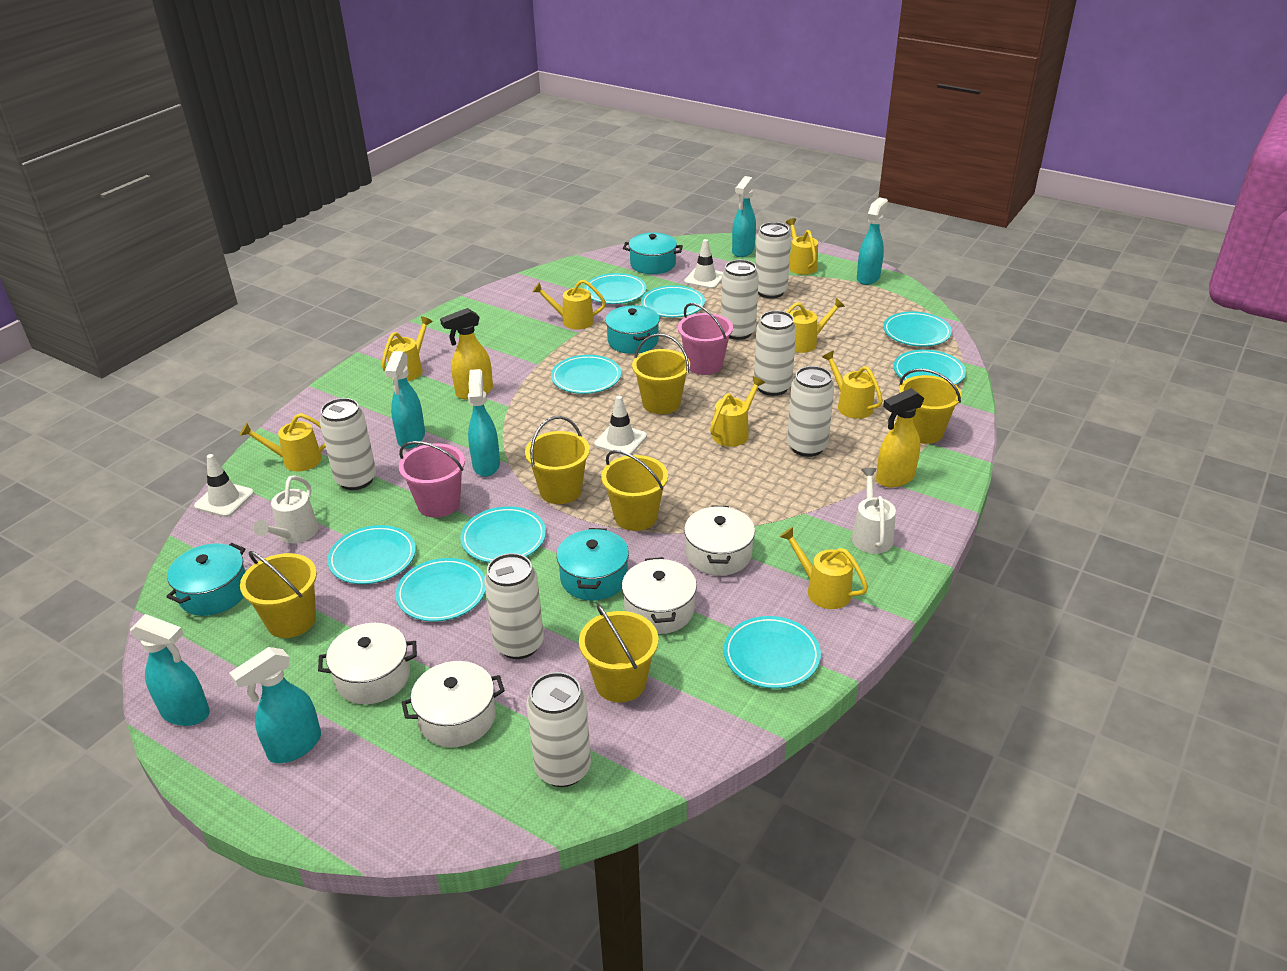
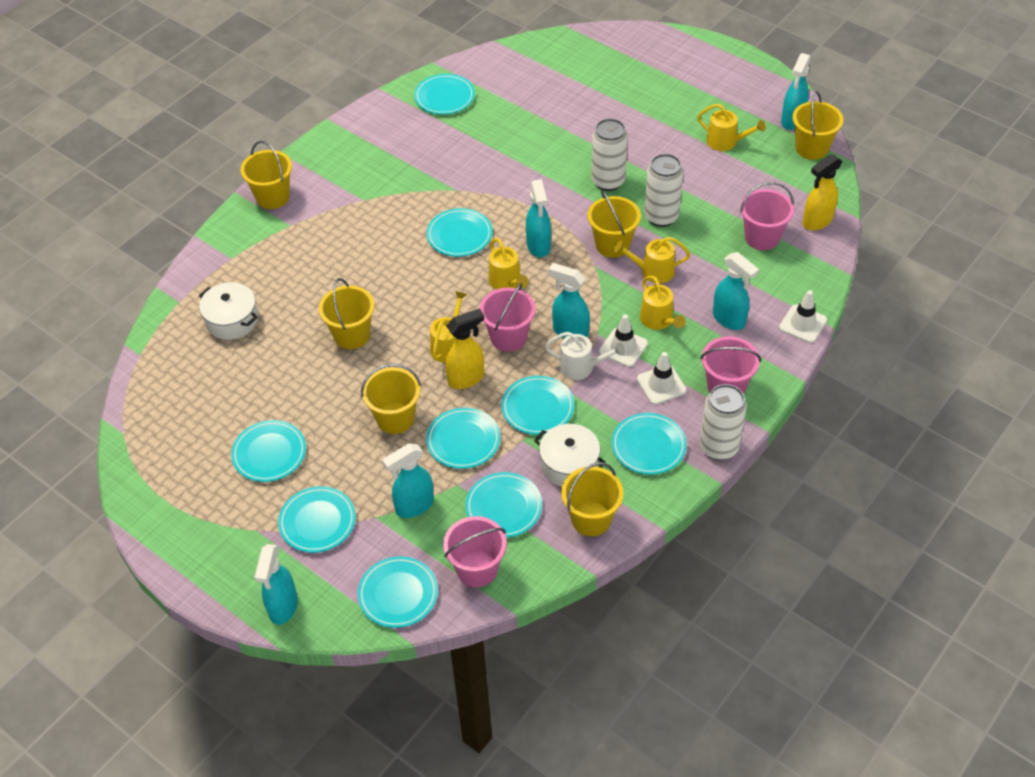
pink bucket: [399,441,465,518] [678,303,733,375] = 2 -> [443,516,507,587] [480,283,536,352] [700,336,761,394] [740,182,794,250] = 4
turquoise pot: [166,543,246,616] [556,528,629,601] [605,305,660,354] [623,233,683,274] = 4 -> none = 0
white can: [320,398,376,490] [484,553,544,659] [526,672,591,787] [721,260,759,340] [754,311,796,396] [755,222,791,299] [787,366,835,457] = 7 -> [592,119,628,191] [644,154,683,227] [700,384,747,460] = 3
white pot: [318,623,417,704] [401,661,505,747] [622,557,697,634] [684,505,755,576] = 4 -> [199,282,258,340] [534,424,606,487] = 2
white watering can: [254,475,319,543] [852,468,896,554] = 2 -> [545,332,625,380] = 1
yellow watering can: [240,413,326,471] [382,316,433,381] [532,280,606,329] [710,376,765,447] [780,527,868,609] [786,218,818,275] [786,298,845,353] [822,351,883,419] = 8 -> [430,291,467,363] [489,238,529,290] [614,237,690,283] [640,276,686,330] [697,104,766,151] = 5

